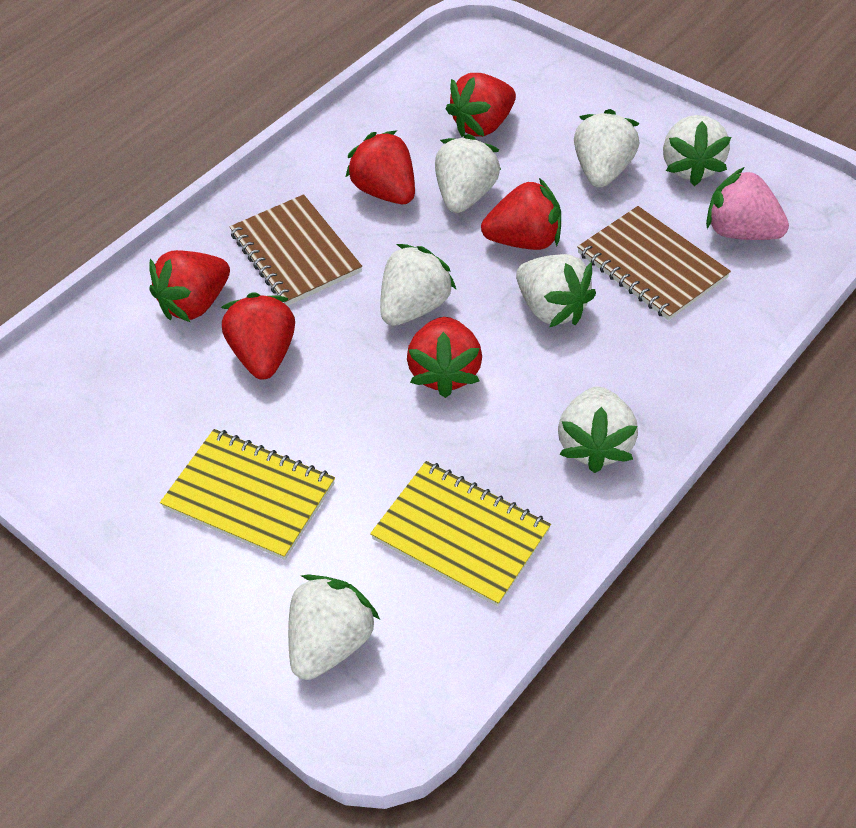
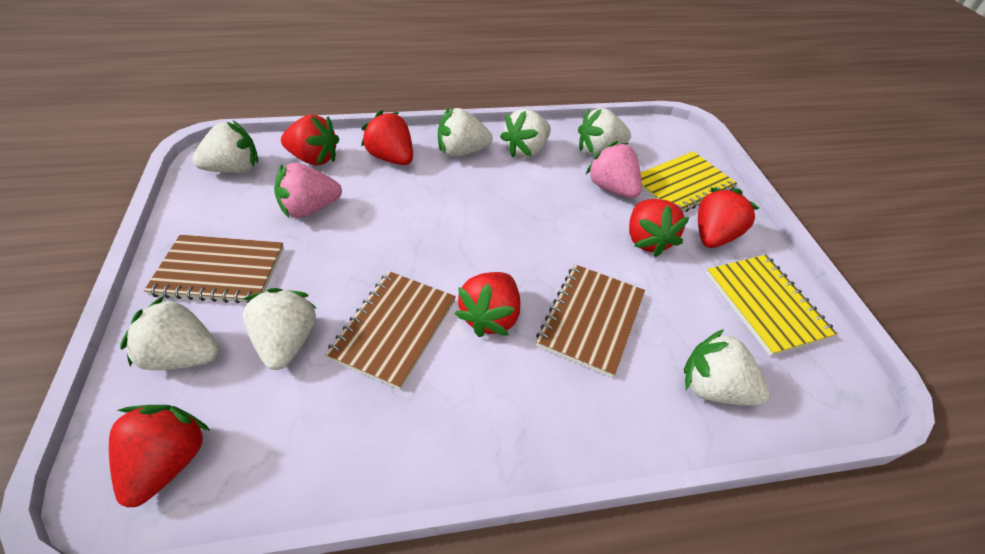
brown notebook: [230,194,362,306] [577,206,731,320] = 2 -> [144,235,284,304] [325,271,456,390] [536,264,645,378] = 3
pink strawberry: [706,167,789,240] = 1 -> [274,163,342,218] [586,141,642,198] = 2

